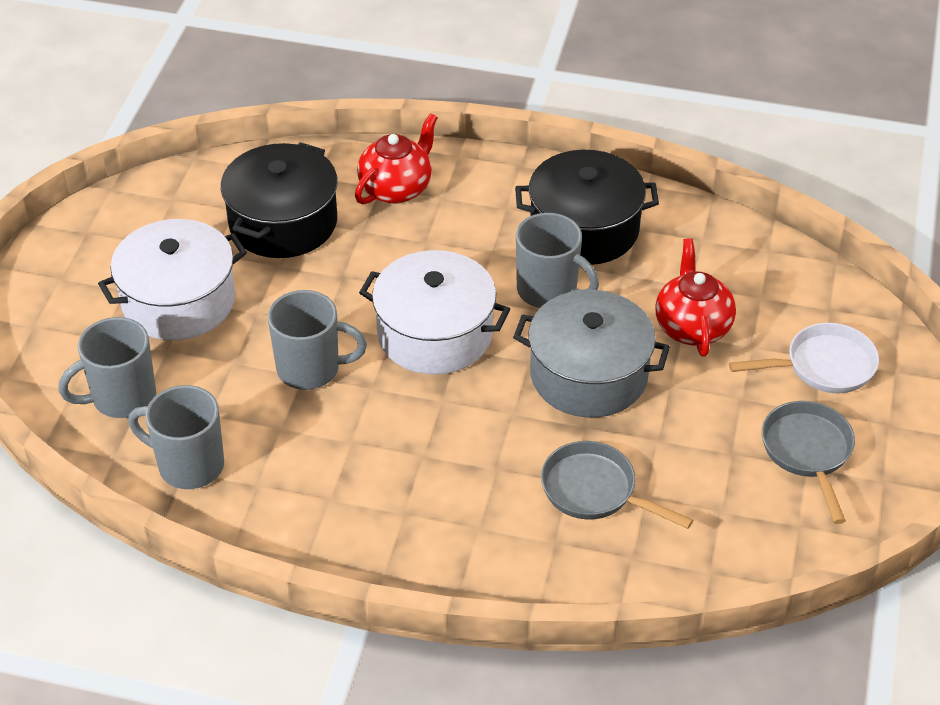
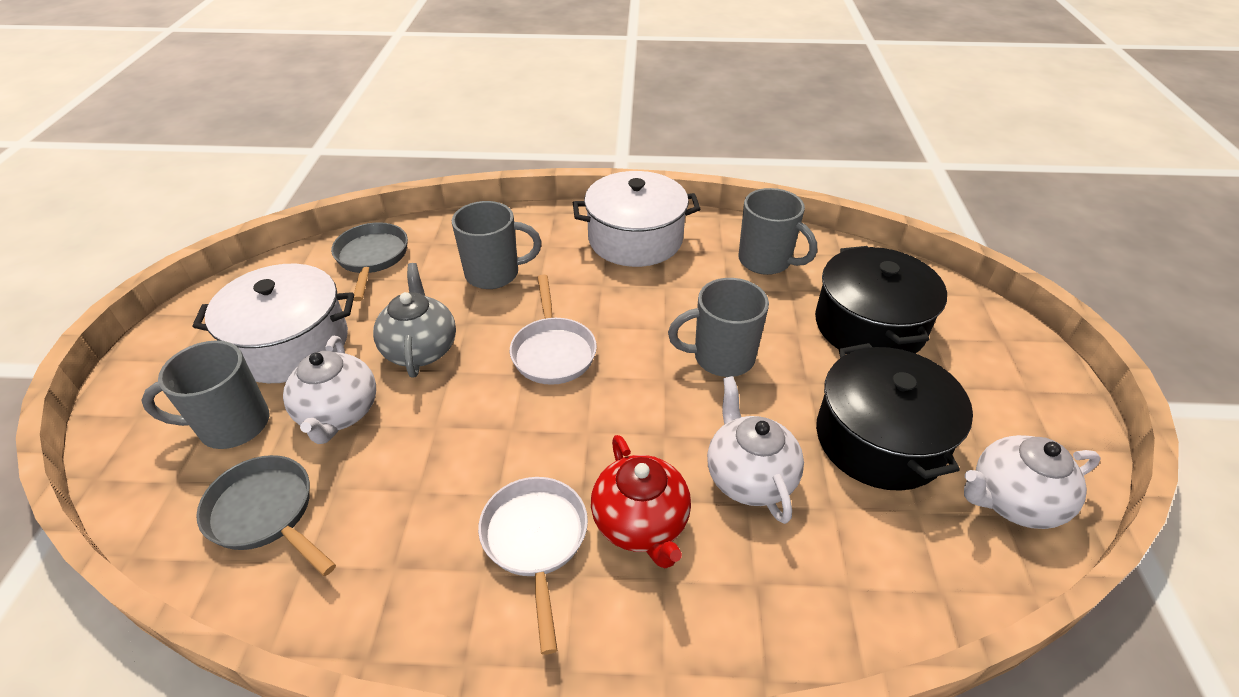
grey pot: [513,290,670,418] = 1 -> none = 0
grey teapot: none = 0 -> [373,263,456,378] = 1
red teapot: [355,113,438,204] [655,238,736,357] = 2 -> [591,435,691,568] = 1
white pan: [729,323,879,393] = 1 -> [478,477,588,655] [510,275,597,385] = 2
white teapot: none = 0 -> [283,336,376,444] [707,376,804,524] [964,435,1100,529] = 3

